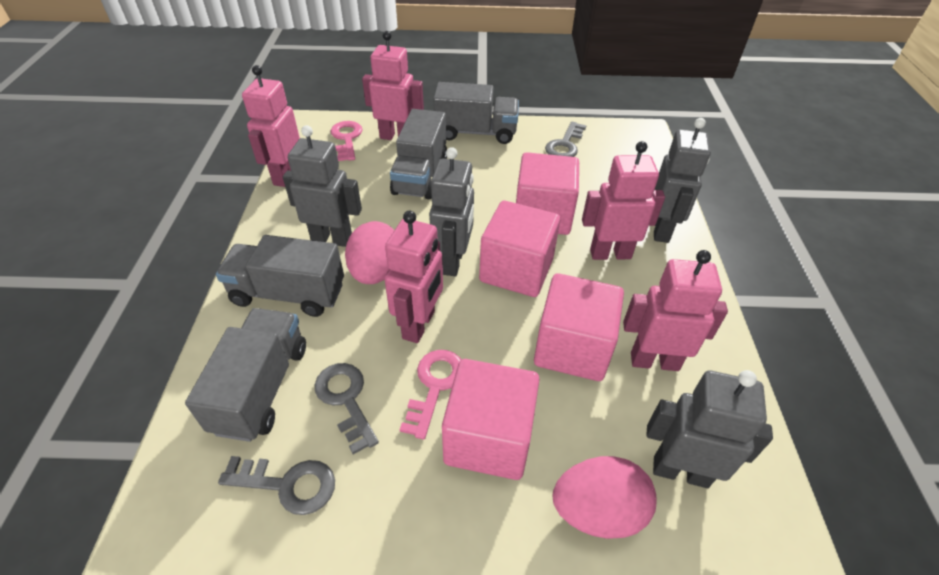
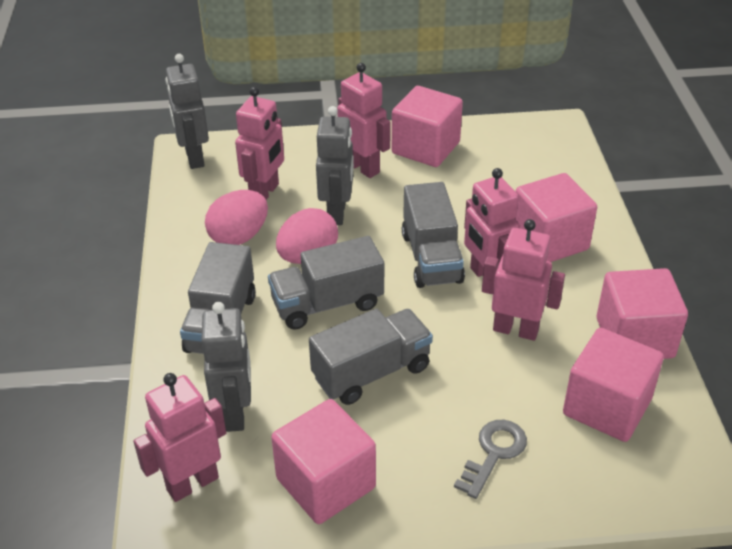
grey key: [218,456,335,515] [315,363,379,454] [545,121,586,157] = 3 -> [454,420,527,499] = 1
grey robot: [283,125,362,247] [429,147,474,276] [646,370,773,488] [654,118,711,243] = 4 -> [165,54,209,169] [201,302,251,432] [316,106,354,225] = 3
pink cube: [442,359,540,480] [479,201,560,297] [516,152,579,235] [534,273,624,381] = 4 -> [271,399,376,524] [392,86,463,167] [514,173,597,262] [563,328,664,442] [597,268,688,359] = 5
pink key: [331,121,362,161] [400,350,461,440] = 2 -> none = 0

